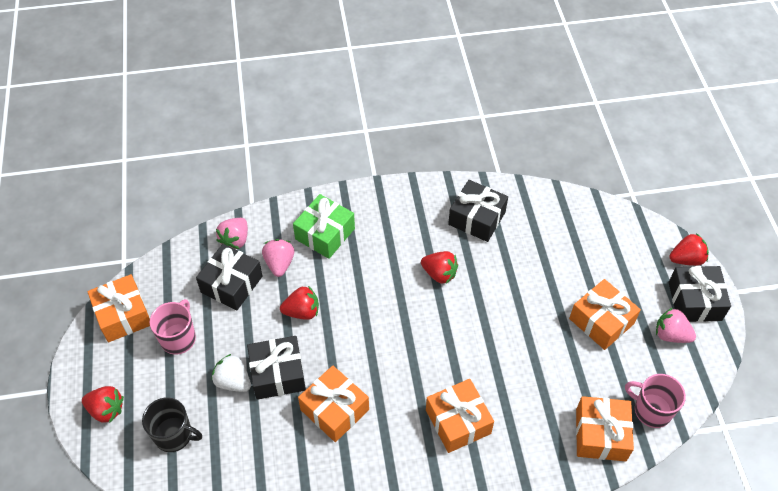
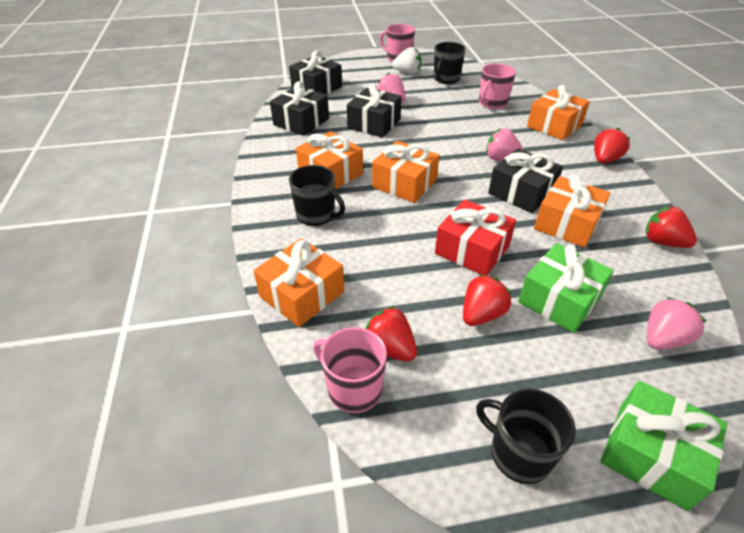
black mug: [142,397,202,452] = 1 -> [289,165,345,226] [434,42,466,84] [476,389,576,484] = 3
green gift: [293,194,355,259] = 1 -> [518,243,614,333] [600,381,727,511] = 2
pink mug: [149,299,196,355] [625,374,686,428] = 2 -> [313,327,387,413] [379,24,415,62] [479,64,516,109] = 3
red gift: none = 0 -> [435,199,516,276] = 1

